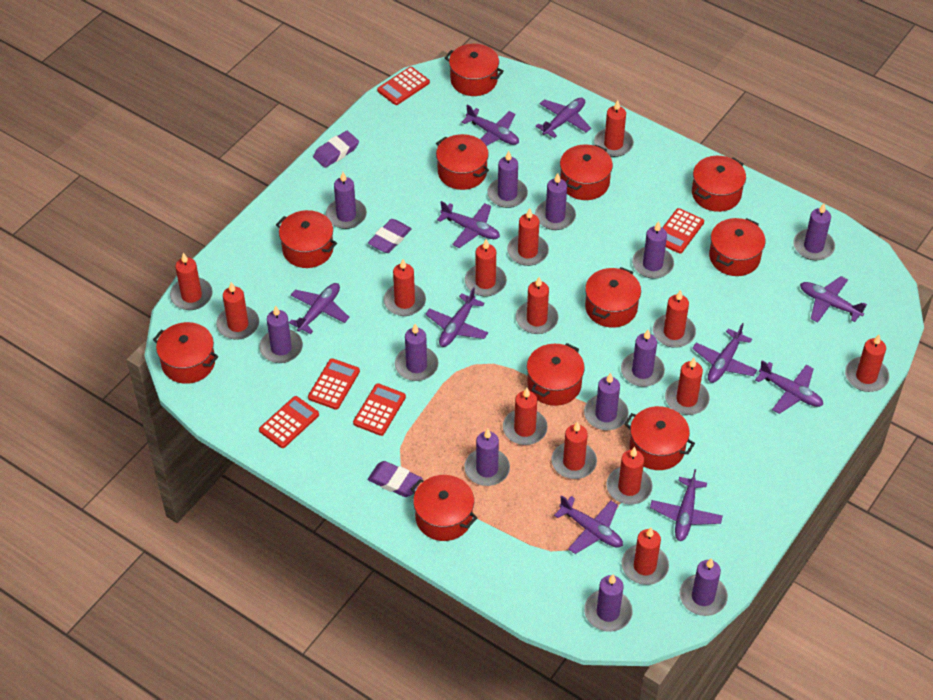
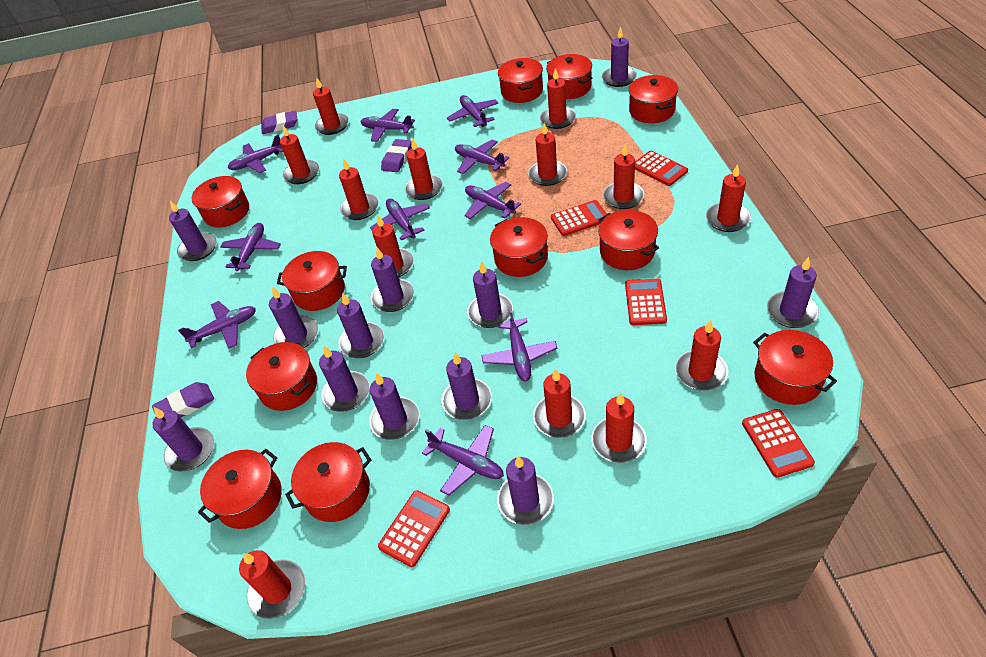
red candle: [170,253,213,310] [216,282,259,340] [383,259,426,316] [465,239,507,296] [503,388,548,445] [507,208,549,266] [516,277,558,334] [551,421,597,479] [594,100,634,157] [606,447,653,505] [622,528,669,585] [653,290,696,348] [665,358,710,415] [845,335,889,392] = 14 -> [239,550,305,619] [280,126,319,184] [313,77,349,135] [339,158,378,220] [372,215,414,278] [405,138,443,200] [528,123,567,186] [533,369,586,438] [540,68,576,129] [592,393,647,463] [603,144,644,209] [675,320,728,391] [706,164,751,232] = 13

